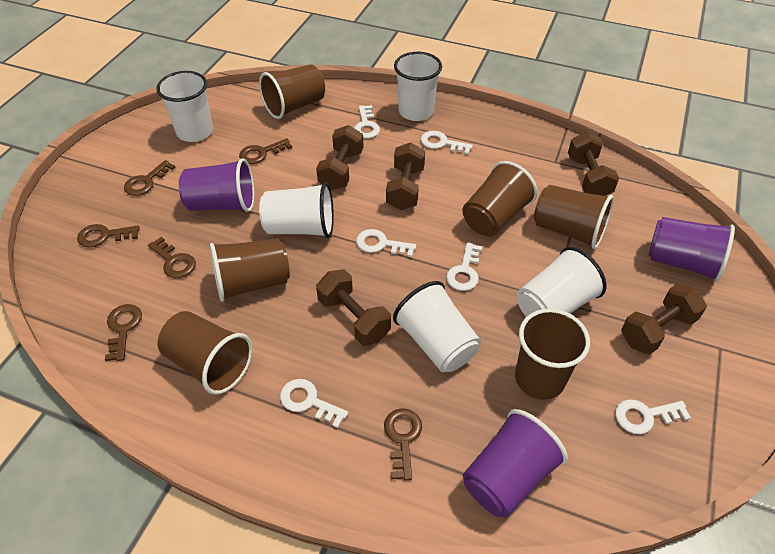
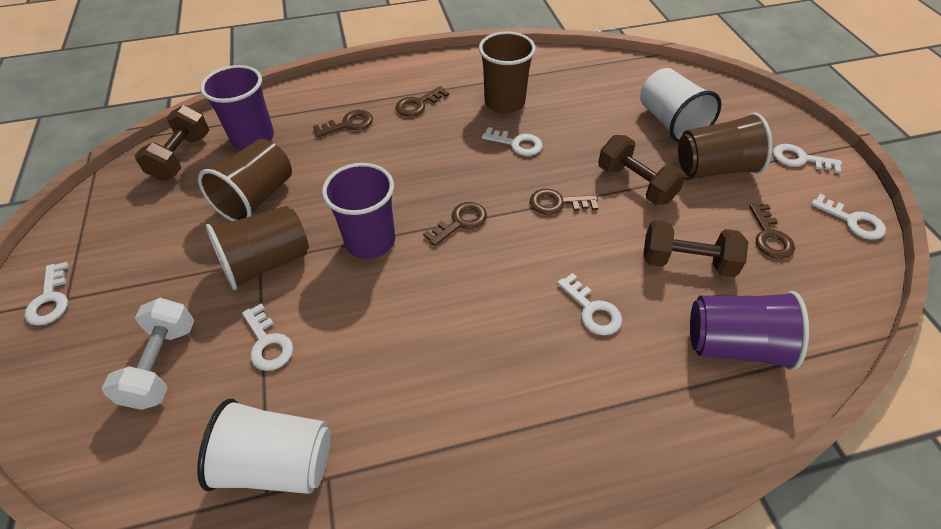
brown cup: [158,311,253,395] [210,238,290,302] [259,64,325,119] [462,161,538,236] [515,309,590,400] [534,185,614,249] = 6 -> [198,139,292,221] [206,206,309,290] [479,32,536,113] [678,113,772,178] = 4
brown dumbbell: [316,125,364,190] [316,269,391,346] [386,142,425,210] [568,132,619,196] [621,283,707,355] = 5 -> [135,105,210,181] [598,135,686,205] [643,220,748,277] = 3
brown key: [77,224,139,248] [105,304,142,361] [124,160,175,196] [148,237,196,278] [239,138,292,164] [384,408,422,480] = 6 -> [313,110,373,137] [395,86,449,117] [423,202,487,246] [530,189,598,215] [749,204,795,259] = 5
white cup: [156,71,213,142] [259,182,334,238] [393,281,481,372] [394,52,442,121] [517,247,607,317] = 5 -> [197,399,331,494] [640,68,721,143] = 2
white dumbbell: none = 0 -> [102,298,194,410] = 1

